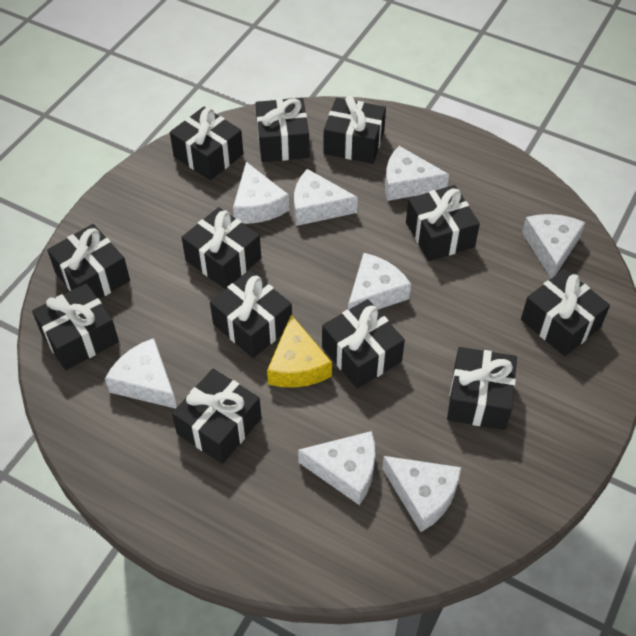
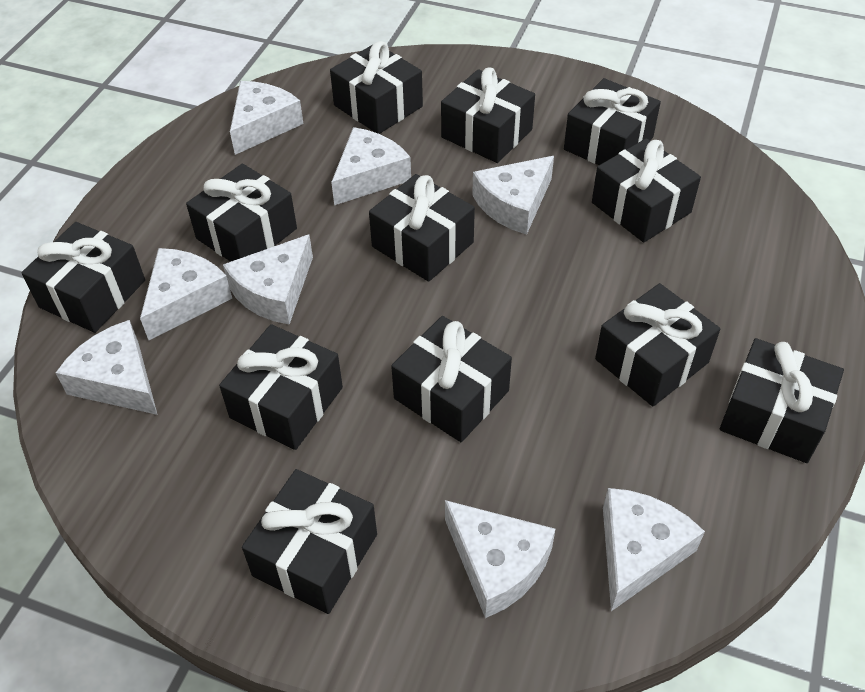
yellow cheese: [267,315,332,388] = 1 -> none = 0

